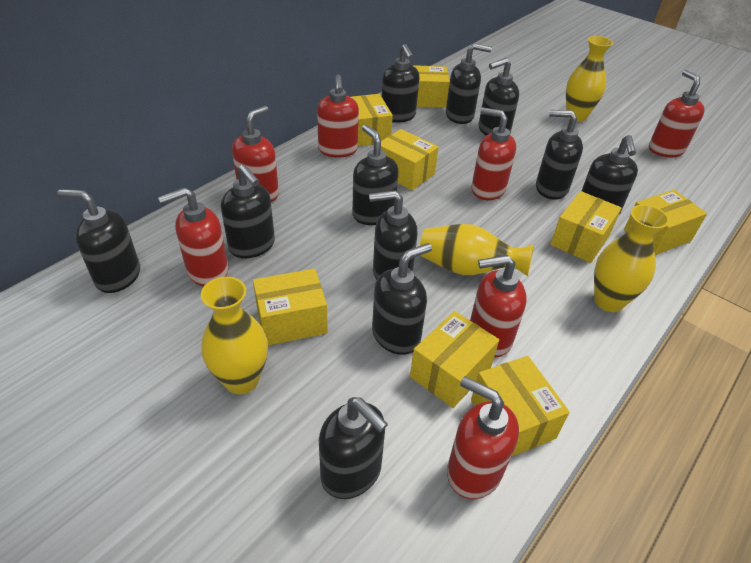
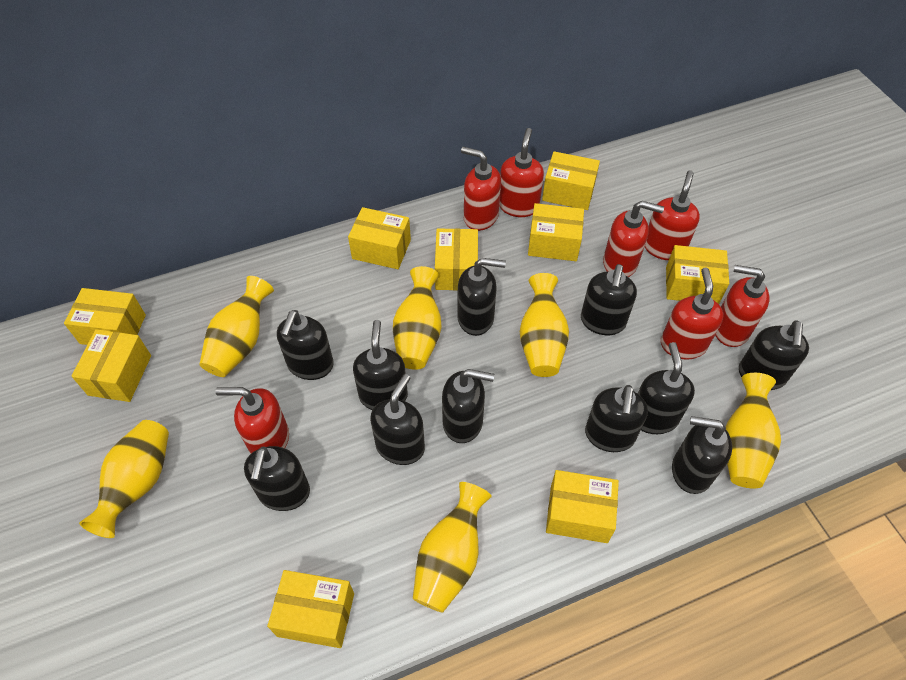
yellow box: [253,269,328,345] [351,94,393,146] [381,129,439,190] [410,311,499,408] [412,65,450,108] [471,356,570,457] [550,191,622,263] [624,190,707,255] = 8 -> [64,288,146,345] [71,329,151,402] [267,570,354,648] [348,207,411,269] [435,228,478,290] [528,203,584,261] [542,151,600,210] [546,470,619,543] [666,245,729,304] = 9
yellow vase: [201,277,268,394] [420,224,534,276] [566,36,613,121] [594,205,670,312] = 4 -> [79,420,169,538] [199,276,274,377] [393,266,442,370] [413,482,492,613] [520,273,569,377] [726,373,781,488] = 6

